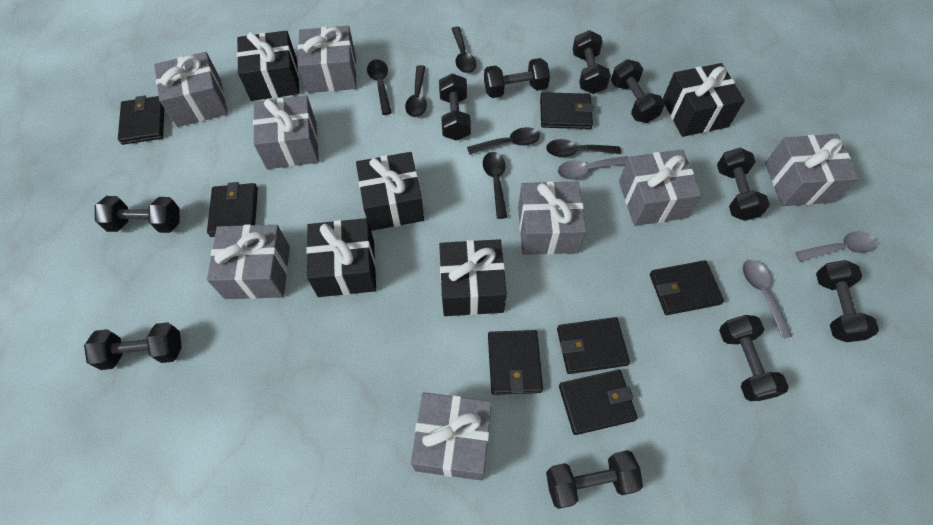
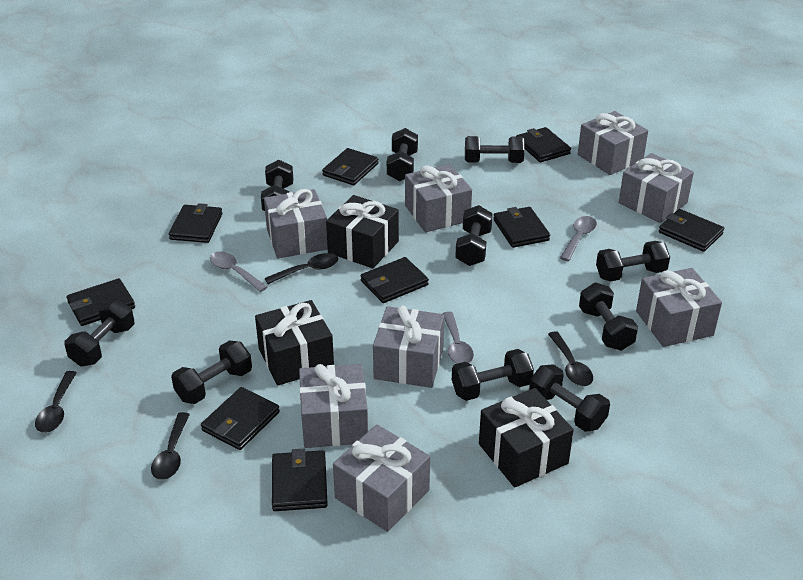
black gift: [237,30,300,101] [306,218,376,297] [356,152,424,231] [439,239,507,316] [663,63,745,137] = 5 -> [255,300,334,386] [326,195,399,269] [479,388,574,488] = 3
black spoon: [367,59,392,115] [405,65,427,117] [451,26,477,73] [467,127,540,155] [483,152,507,219] [546,139,621,157] = 6 -> [35,371,77,433] [151,412,190,480] [264,253,338,284] [548,331,593,386] = 4
black wallet: [118,96,164,145] [207,182,258,237] [488,330,543,395] [540,92,594,129] [557,317,630,374] [559,370,638,435] [650,260,724,315] = 7 -> [67,278,135,326] [169,203,222,243] [201,387,280,450] [272,449,328,511] [322,148,379,185] [360,257,429,303] [493,207,550,248] [516,127,571,162] [659,209,724,252] = 9

